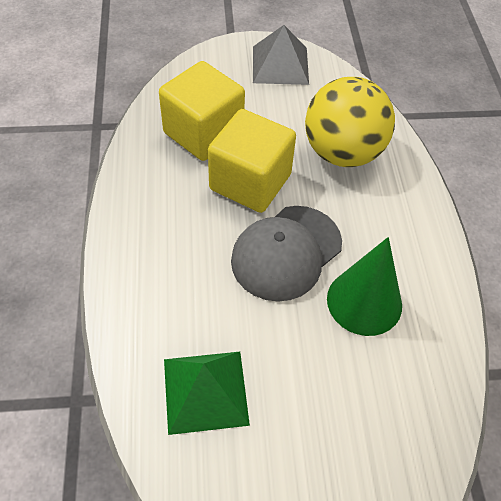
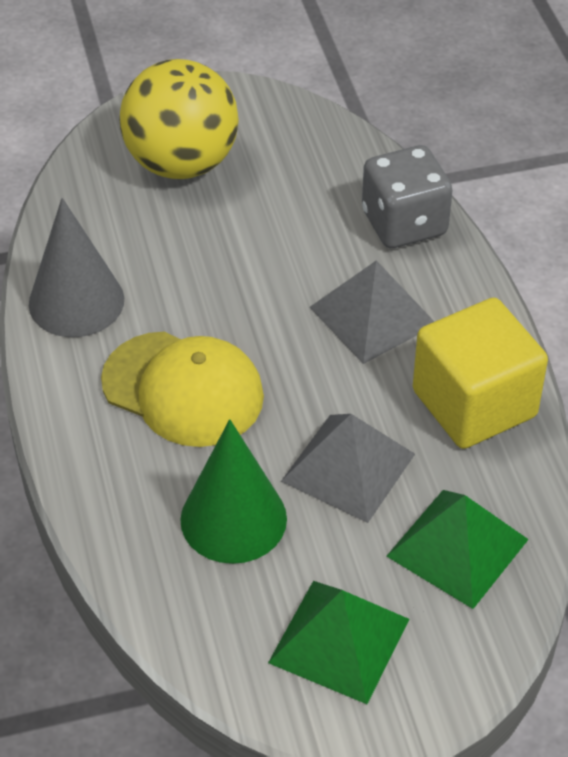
green pyramid: [164,352,250,435] = 1 -> [268,581,410,704] [386,490,529,609] = 2
grey cap: [231,206,342,302] = 1 -> none = 0
grey cone: none = 0 -> [29,198,124,337] = 1
grey dice: none = 0 -> [362,145,453,248] = 1
grey pyramid: [253,25,309,85] = 1 -> [281,414,415,523] [310,260,435,364] = 2
yellow cap: none = 0 -> [101,332,264,447] = 1
yellow cube: [159,61,245,161] [208,109,296,213] = 2 -> [413,297,548,449] = 1

